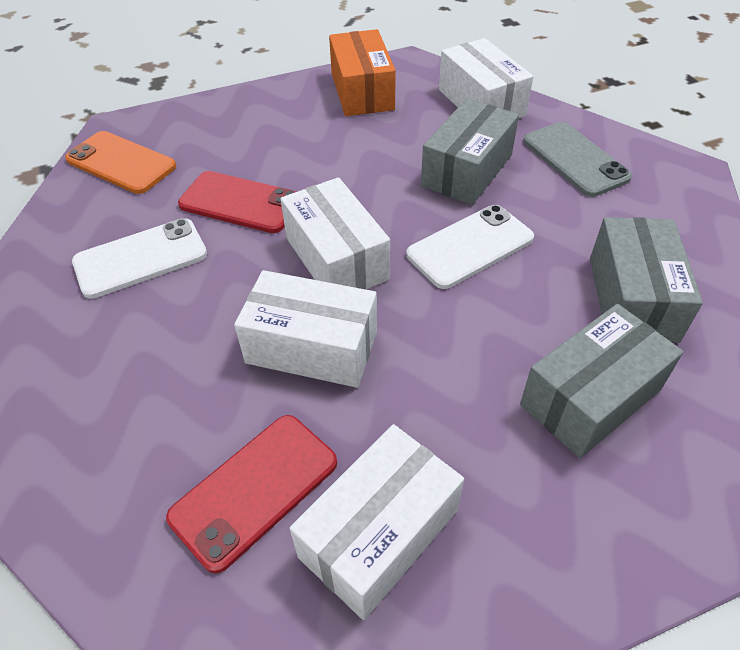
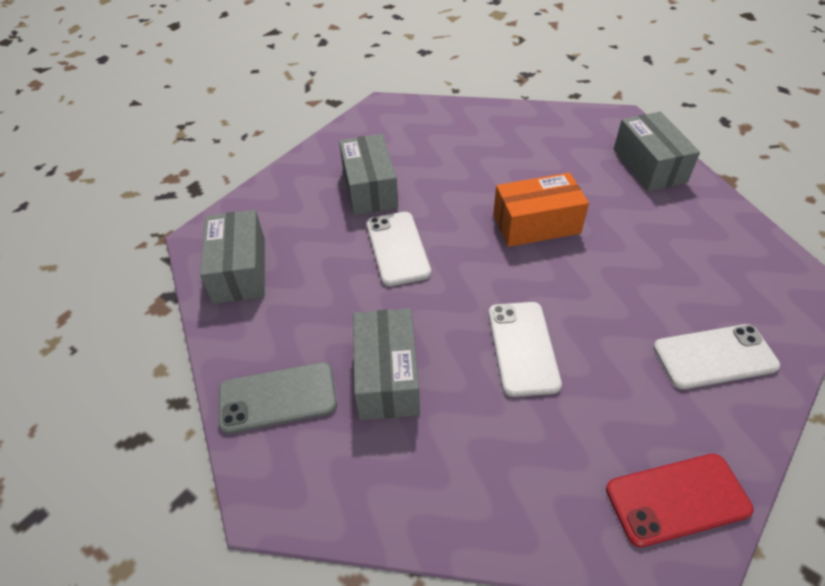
grey box: [421,98,519,205] [520,304,683,458] [590,217,703,343] = 3 -> [200,210,265,304] [339,134,398,215] [353,308,420,420] [614,112,700,191] = 4
orange phone: [65,131,176,194] = 1 -> none = 0
red phone: [166,415,337,573] [178,171,296,233] = 2 -> [606,454,754,547] = 1
white box: [234,270,377,388] [280,177,390,290] [290,424,464,620] [439,38,533,118] = 4 -> none = 0
white phone: [72,218,207,299] [406,205,534,289] = 2 -> [367,212,431,286] [488,302,562,397] [653,324,780,389] = 3

